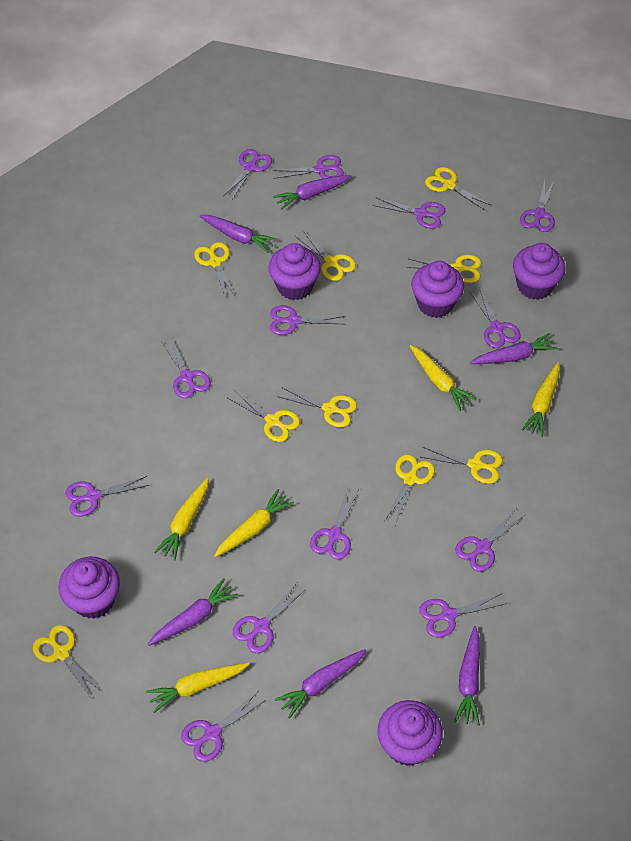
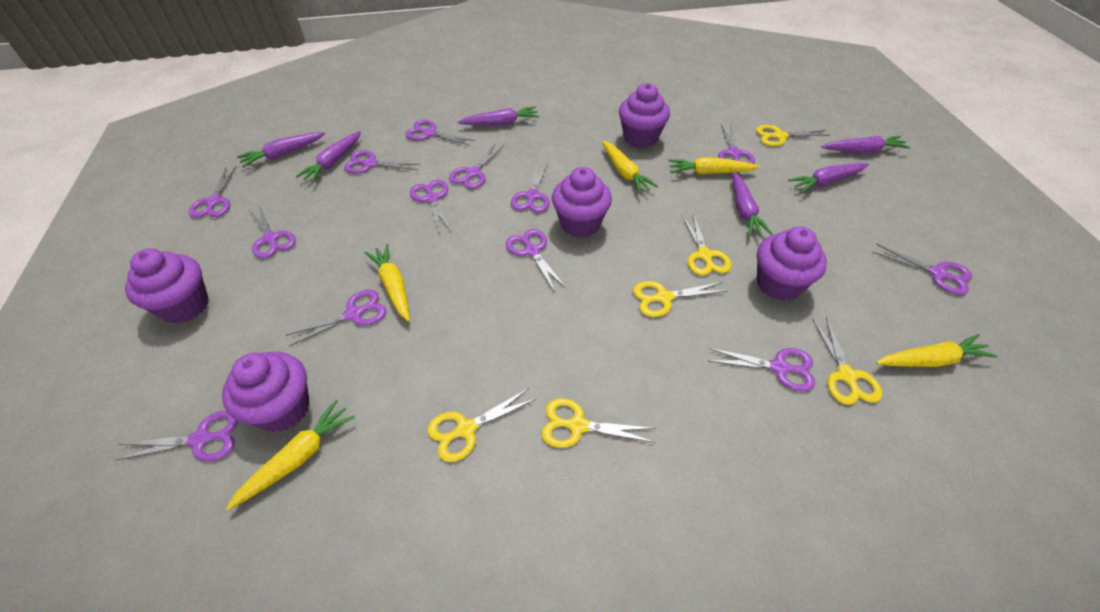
yellow scissors: [33,625,102,698] [194,242,236,298] [226,389,300,442] [277,387,357,427] [295,230,356,281] [384,454,435,525] [407,255,481,283] [421,447,503,484] [425,167,491,210] = 9 -> [428,388,536,462] [541,398,655,448] [633,281,727,317] [682,213,732,276] [756,125,830,146] [812,317,882,405] = 6

